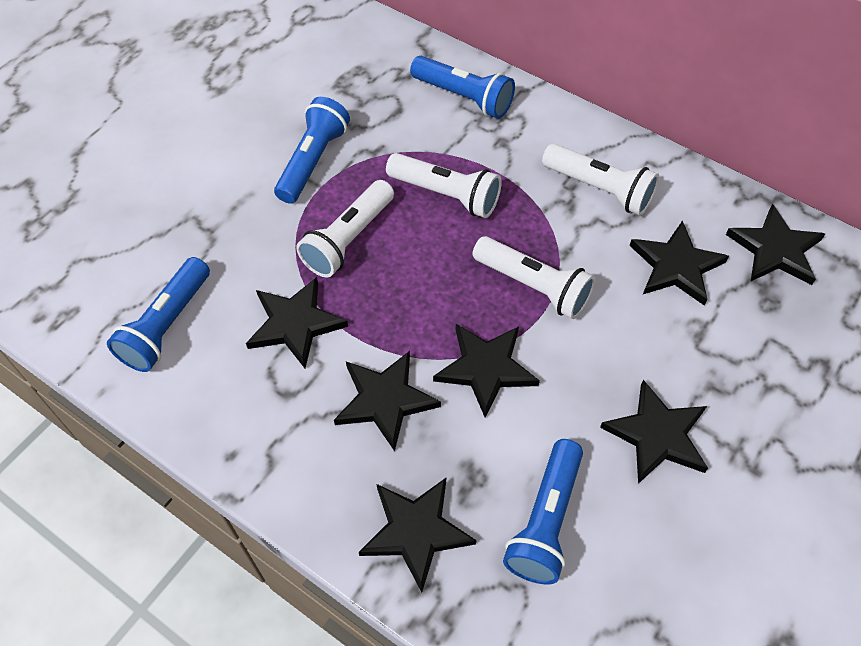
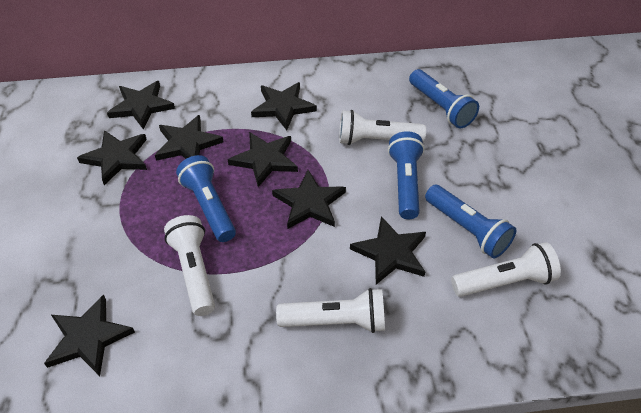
black star: [246,277,348,368] [334,351,441,451] [359,478,476,592] [433,324,540,418] [600,380,708,484] [629,220,729,306] [726,204,825,285] = 7 -> [44,294,135,376] [77,130,147,185] [107,81,175,129] [155,115,224,161] [228,132,298,187] [251,82,317,130] [272,170,346,229] [350,216,426,285] = 8

